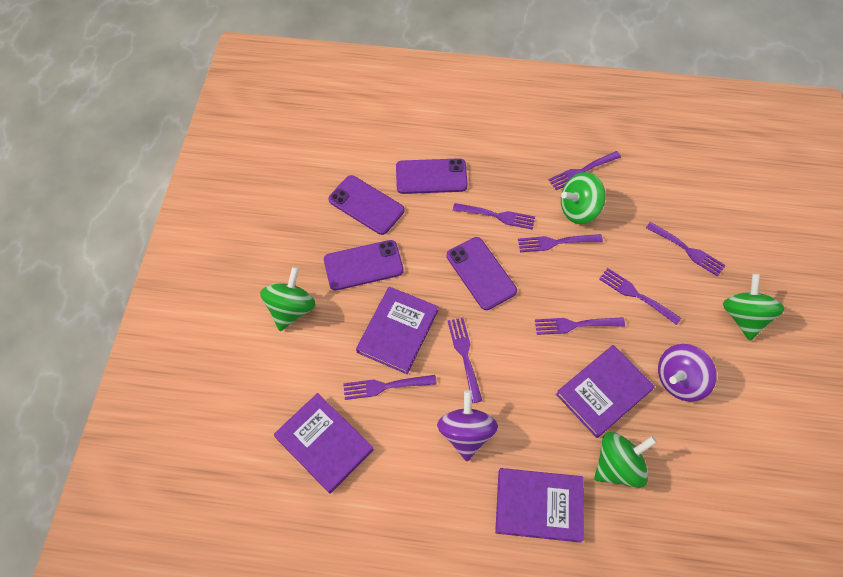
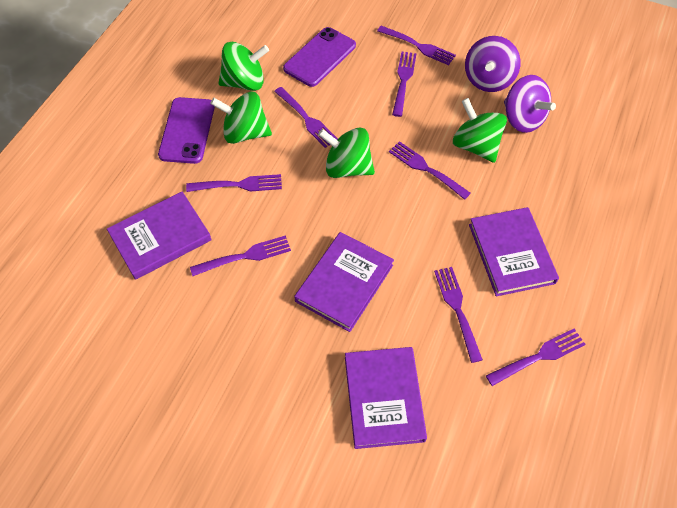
purple phone: [324,240,404,290] [328,175,404,235] [396,158,468,194] [447,237,517,310] = 4 -> [158,97,215,164] [283,27,356,87] = 2

